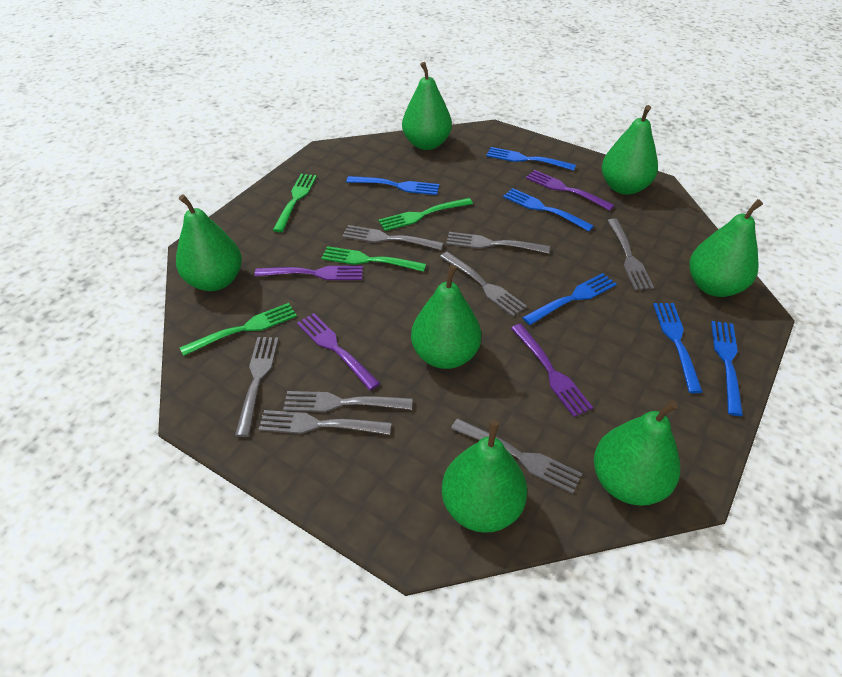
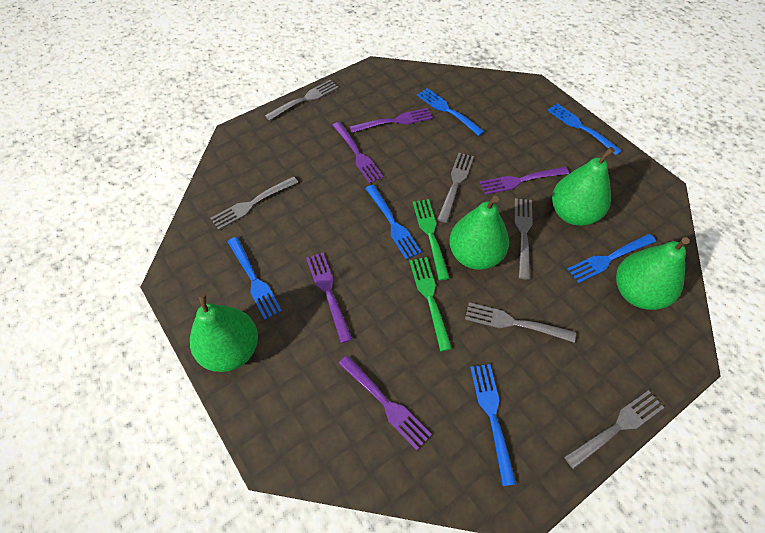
green fork: [179,303,297,356] [273,174,317,232] [321,246,426,272] [379,198,473,231] = 4 -> [409,257,452,351] [413,199,449,281] = 2
green pear: [176,194,242,291] [402,62,452,150] [411,265,481,369] [442,420,527,533] [594,400,680,506] [602,105,658,195] [689,199,763,297] = 7 -> [190,293,258,372] [449,196,509,270] [552,147,615,226] [616,237,690,310] = 4
grey fork: [235,337,279,437] [259,410,392,435] [283,391,413,412] [342,225,444,250] [440,252,527,317] [446,232,550,254] [451,418,582,494] [607,219,654,290] = 8 -> [210,176,298,230] [265,80,339,121] [437,153,474,223] [465,302,576,343] [515,198,533,280] [564,390,664,469] = 6
purple fork: [255,266,363,280] [297,313,380,390] [511,324,593,417] [526,170,615,211] = 4 -> [306,253,352,343] [332,122,384,184] [338,355,432,450] [349,108,433,133] [480,167,569,195] = 5

